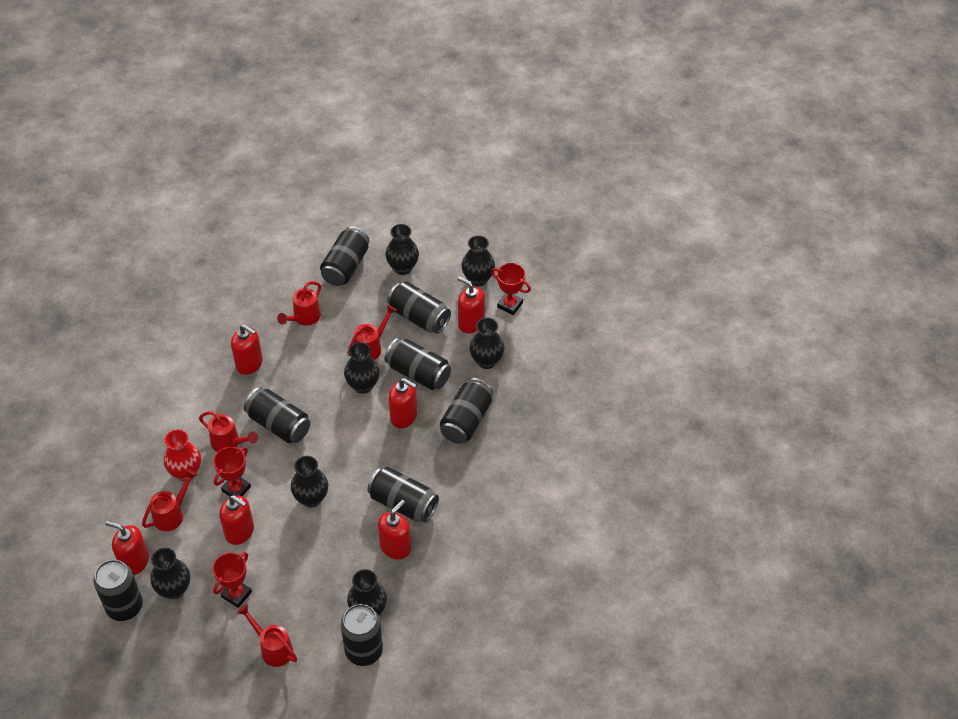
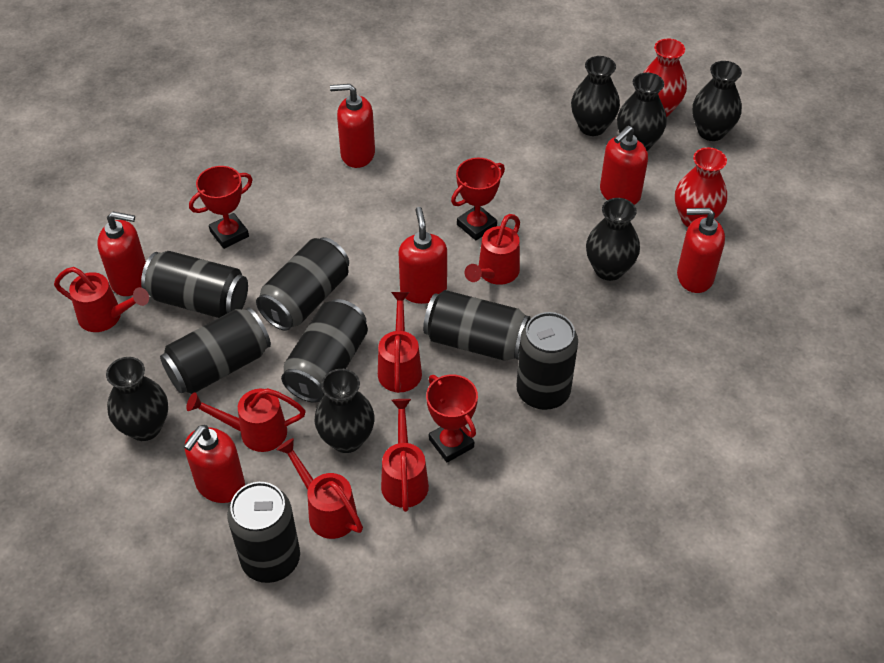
black can: [94,560,143,621] [244,387,310,443] [320,226,369,286] [341,604,383,666] [367,467,439,523] [385,338,451,390] [387,281,451,334] [440,378,493,444] = 8 -> [141,251,248,318] [160,307,271,394] [227,482,300,583] [256,237,349,331] [281,299,368,403] [423,290,530,361] [516,312,578,410] = 7
black vase: [150,548,190,599] [291,456,328,508] [344,342,380,394] [347,569,387,616] [386,224,419,275] [462,235,495,286] [469,318,505,369] = 7 -> [106,357,168,441] [315,369,375,453] [571,56,620,136] [586,198,640,281] [617,73,667,151] [692,61,742,141] = 6
red vase: [164,429,201,481] = 1 -> [643,38,687,117] [675,147,727,227] = 2
red watering can: [142,469,198,531] [199,411,258,452] [237,604,297,667] [277,281,321,326] [347,305,397,360] = 5 -> [54,267,149,332] [186,388,306,452] [276,438,363,539] [378,292,422,393] [381,399,429,512] [465,214,520,285] = 6

